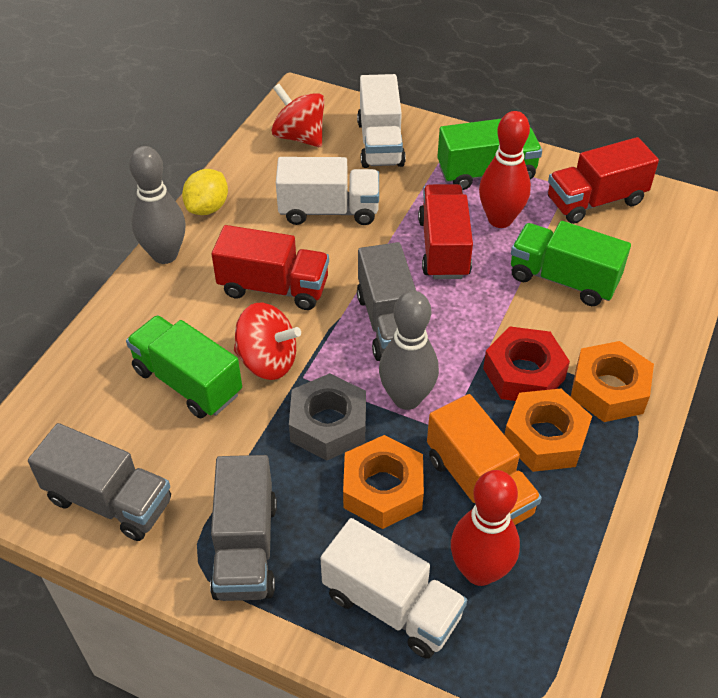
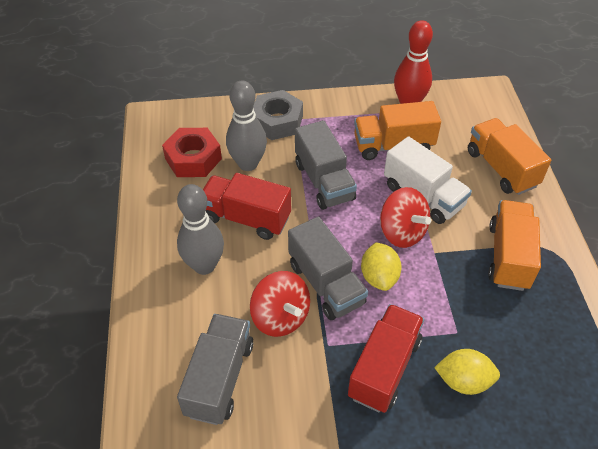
green truck: [126,315,242,418] [437,118,542,190] [511,221,631,306] = 3 -> none = 0
orange nut: [343,435,424,529] [504,389,592,472] [571,341,654,422] = 3 -> none = 0
orange truck: [427,394,542,525] = 1 -> [354,101,441,160] [468,118,551,195] [488,200,541,291] = 3
red bowling pin: [451,470,520,586] [479,111,531,228] = 2 -> [394,20,433,104] = 1
red truck: [212,225,329,310] [418,184,473,279] [548,137,659,224] = 3 -> [203,173,291,240] [348,304,424,413] = 2
white truck: [276,157,379,225] [320,518,467,659] [357,74,406,168] = 3 -> [384,136,472,224] = 1
yellow lemon: [182,169,228,215] = 1 -> [361,242,402,291] [434,349,500,395] = 2

